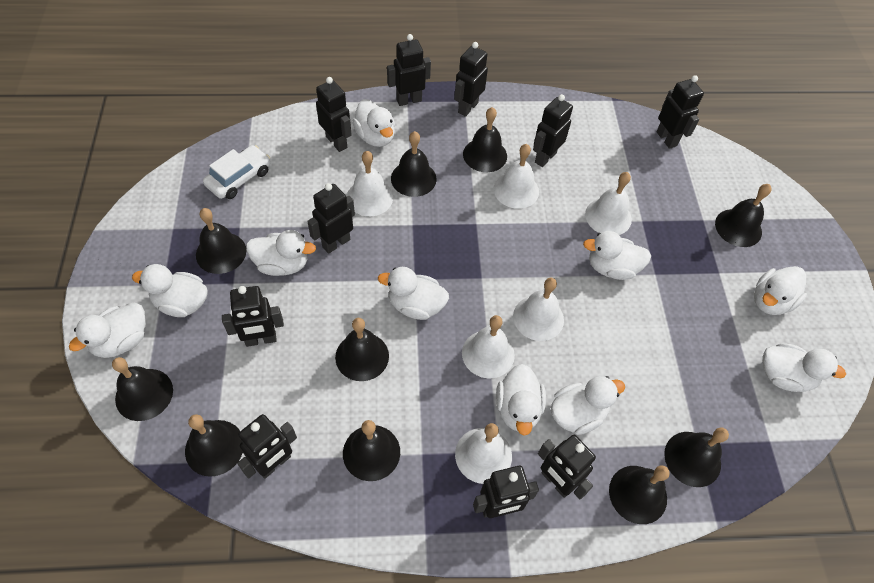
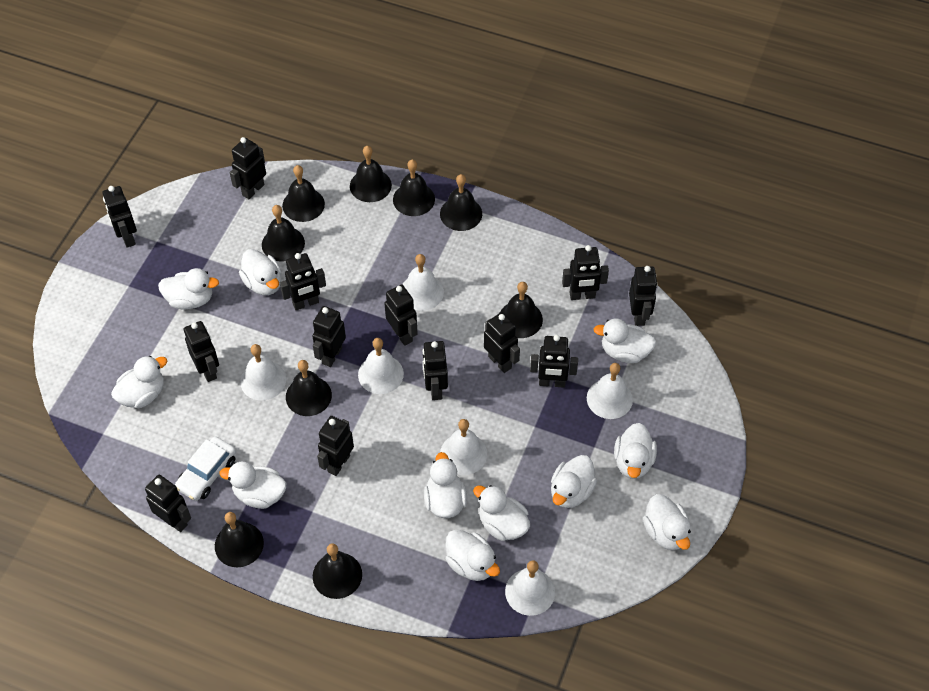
black bell: [112,357,173,421] [185,414,243,477] [196,208,246,274] [335,318,389,381] [343,420,400,481] [391,131,437,197] [463,107,507,172] [609,465,670,524] [664,428,729,487] [715,184,772,247] = 10 -> [215,512,264,567] [262,205,305,262] [282,165,325,222] [286,360,332,416] [313,544,362,599] [350,146,392,202] [393,160,435,216] [440,174,482,231] [500,282,543,338] = 9
black robot: [222,286,284,347] [237,414,297,479] [307,183,355,254] [316,77,352,152] [387,34,431,106] [454,42,488,117] [473,466,539,518] [533,94,573,167] [538,435,596,499] [656,75,704,149] = 10 -> [103,186,137,248] [145,475,191,532] [184,321,219,382] [230,137,266,199] [280,253,326,310] [312,306,346,367] [317,416,354,476] [384,284,418,346] [423,341,448,400] [484,312,520,373] [530,335,578,388] [562,245,609,300] [629,266,658,326] = 13
white duck: [69,303,146,358] [132,264,208,317] [246,230,316,276] [352,99,395,147] [378,267,449,320] [496,364,546,436] [551,376,625,435] [583,231,651,280] [754,266,807,315] [763,343,846,392] = 10 -> [111,356,167,408] [158,268,219,309] [220,462,286,509] [239,249,282,295] [424,452,467,518] [445,530,500,581] [473,485,530,541] [551,455,597,508] [594,318,656,363] [614,423,657,479] [643,494,691,550] = 11

